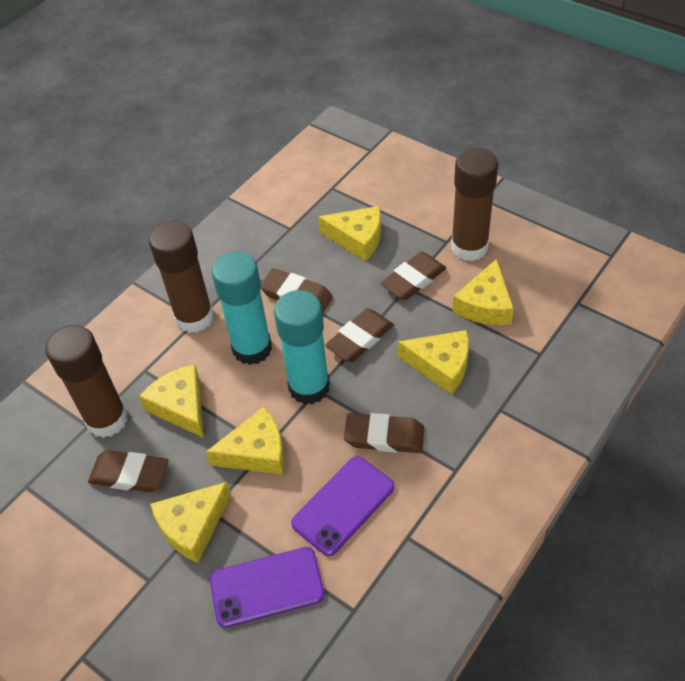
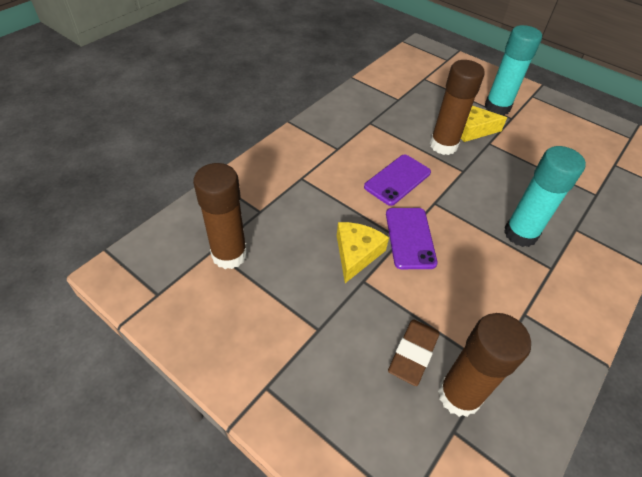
brown eraser: [88,450,169,492] [261,268,333,314] [325,309,394,362] [344,413,424,453] [380,252,446,300] = 5 -> [388,319,439,386] = 1
yellow cheese: [139,365,204,438] [150,482,231,563] [206,406,284,475] [318,206,381,261] [398,330,469,395] [452,259,514,325] = 6 -> [337,222,389,283] [461,106,507,142] = 2

